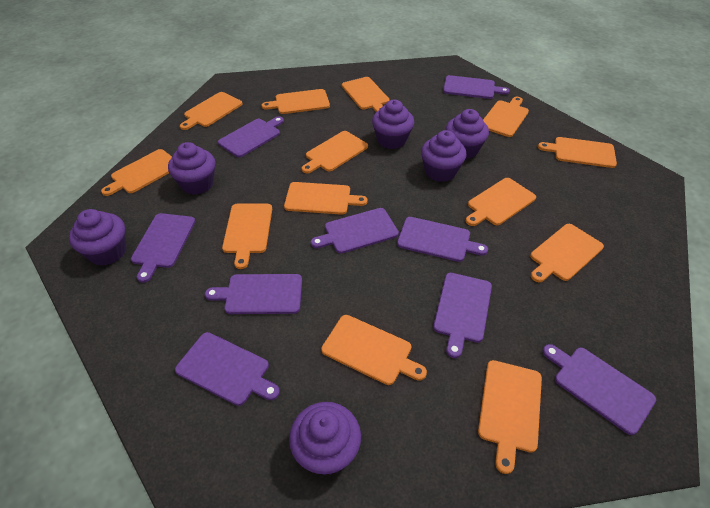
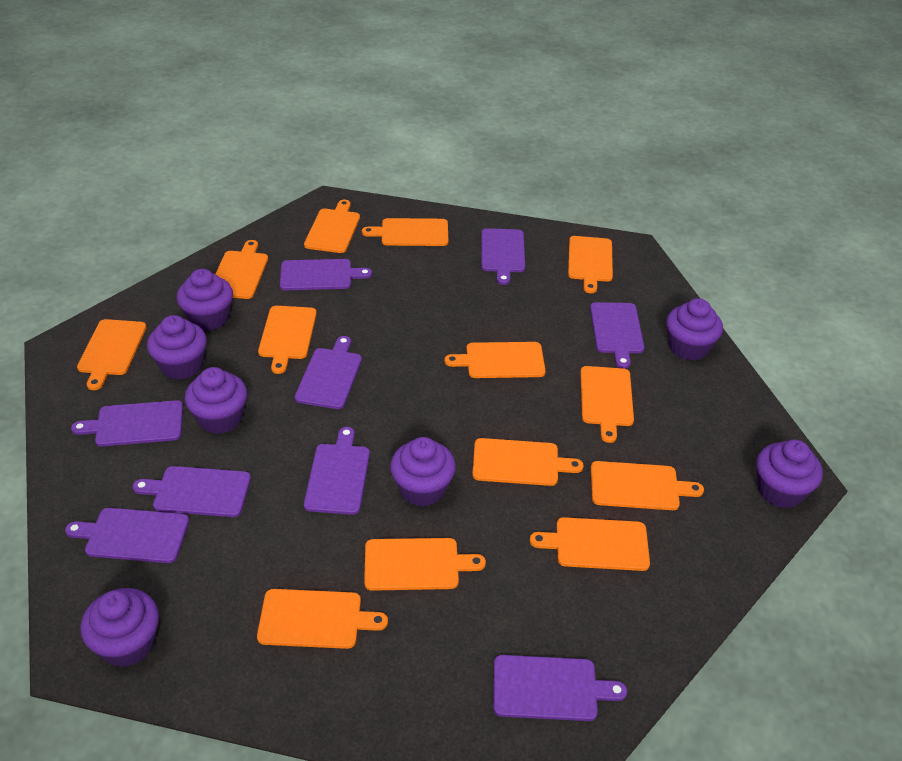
purple cupcake: [69,209,126,265] [168,142,215,195] [289,402,361,475] [372,100,414,149] [421,130,467,182] [445,109,489,159] = 6 -> [80,588,159,667] [147,315,207,380] [177,269,233,331] [185,367,247,434] [390,437,456,507] [666,298,723,361] [756,440,823,508] = 7

